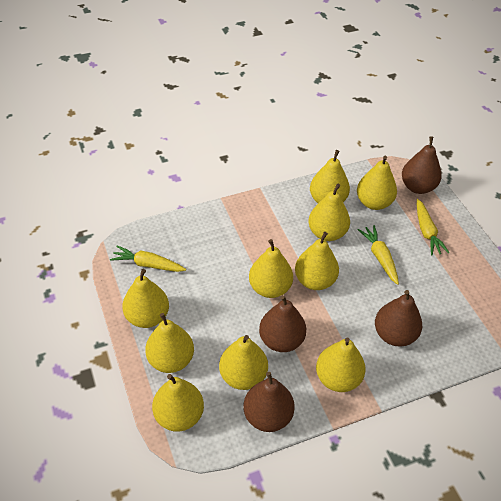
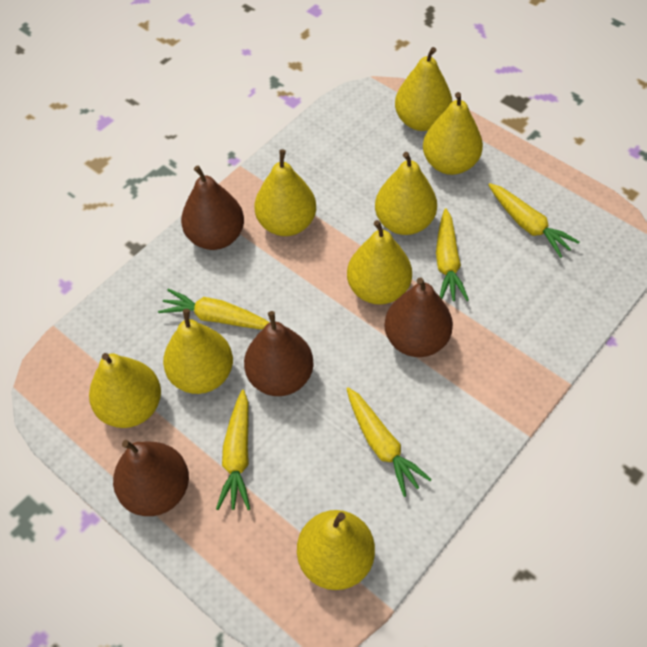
yellow carrot: [110,246,186,272] [358,225,399,285] [417,199,450,255] = 3 -> [158,289,270,329] [216,390,250,510] [346,387,432,497] [436,208,469,301] [488,183,580,258] = 5
yellow pear: [122,269,169,328] [145,313,194,373] [152,374,204,432] [219,335,268,390] [249,239,293,298] [295,232,339,290] [308,184,350,241] [310,150,350,203] [316,337,366,392] [357,156,397,210] = 10 -> [89,353,161,428] [163,309,233,394] [255,149,316,236] [297,510,375,590] [347,220,412,305] [375,152,437,235] [395,47,452,131] [423,92,483,175] = 8

